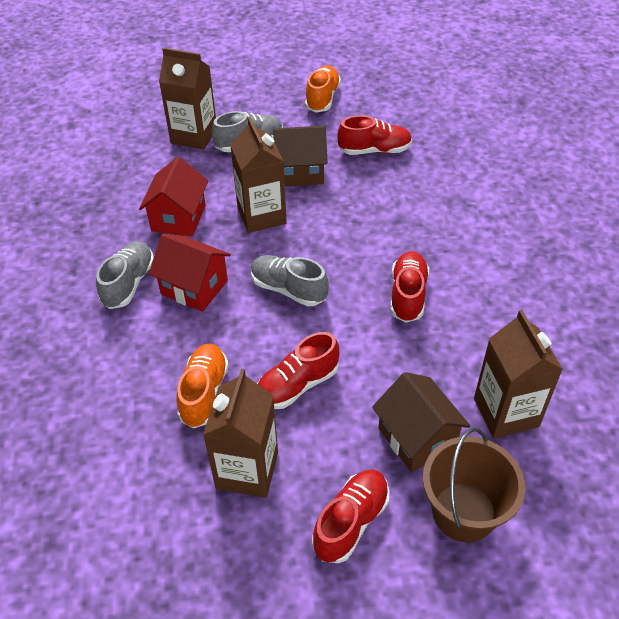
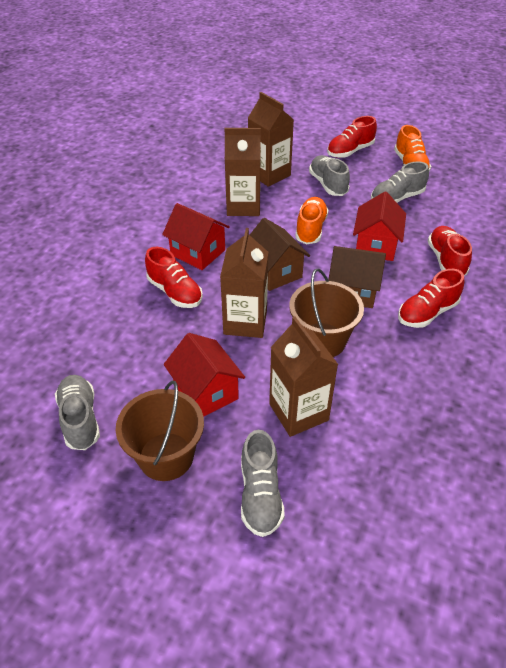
brown bucket: [423,428,525,543] = 1 -> [116,381,204,481] [289,268,364,357] = 2
grey shoe: [96,241,154,309] [212,111,283,152] [251,255,329,306] = 3 -> [55,375,100,450] [241,430,285,537] [309,155,350,196] [371,162,429,203] = 4
red house: [139,157,208,236] [149,234,231,312] = 2 -> [162,203,230,270] [164,333,245,417] [353,191,406,261] = 3

